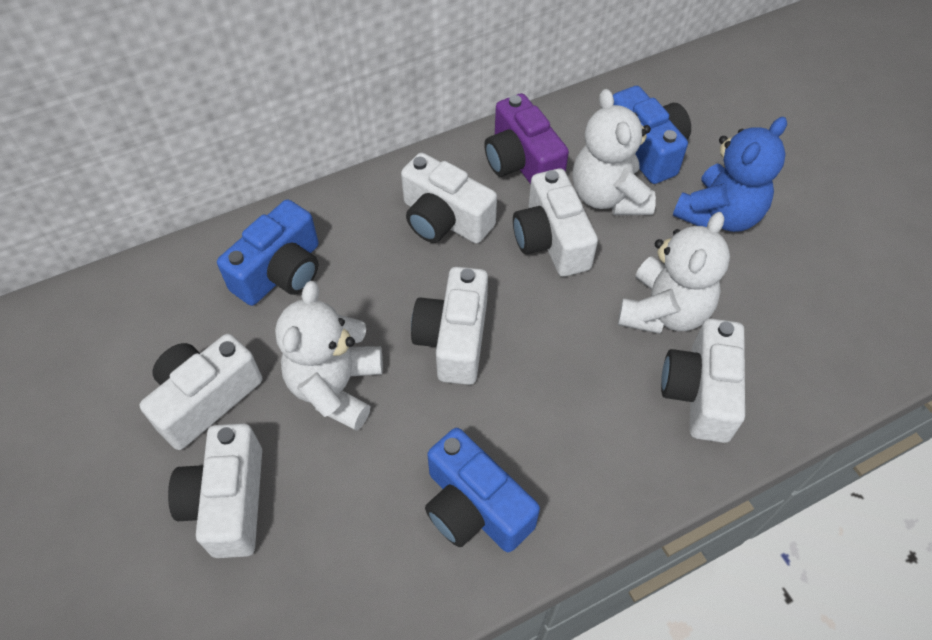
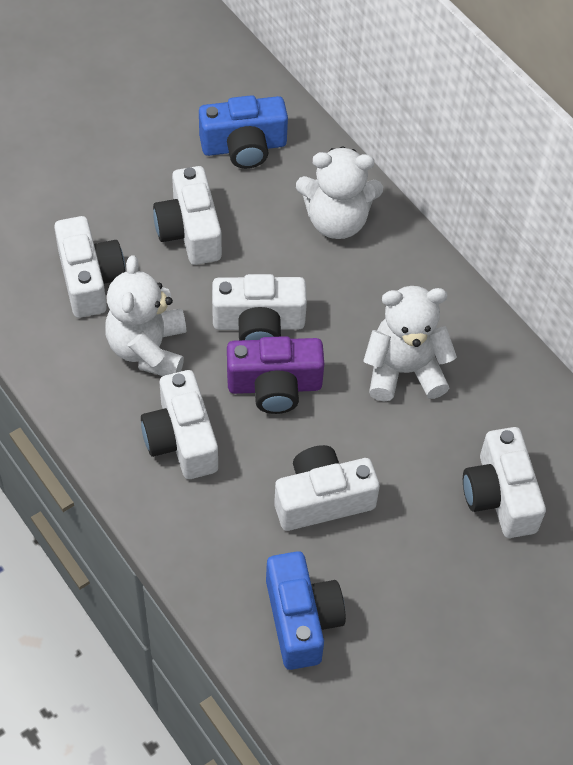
blue camera: [217,200,319,306] [425,428,540,552] [613,86,691,184] = 3 -> [199,95,288,169] [266,551,346,670] = 2
blue teddy bear: [673,117,787,232] = 1 -> none = 0

